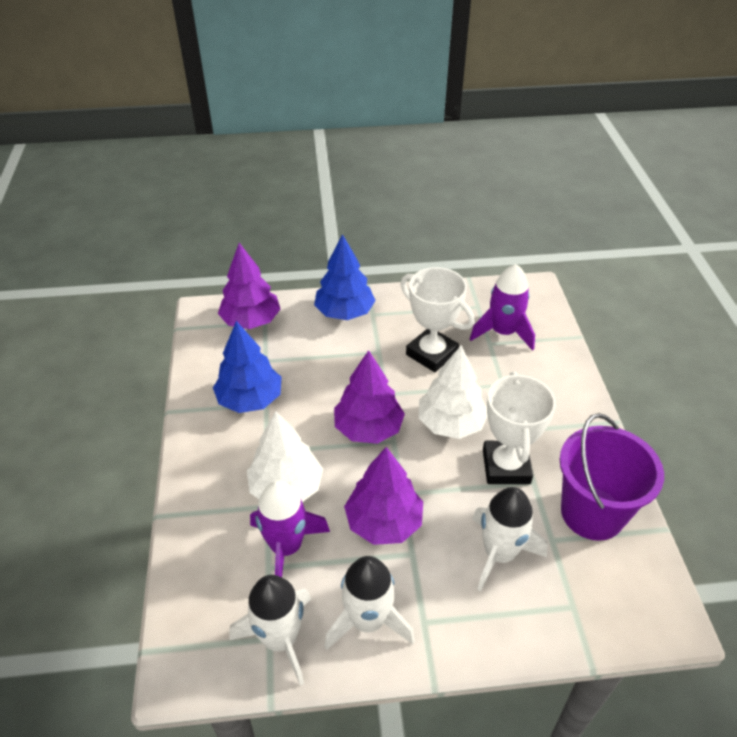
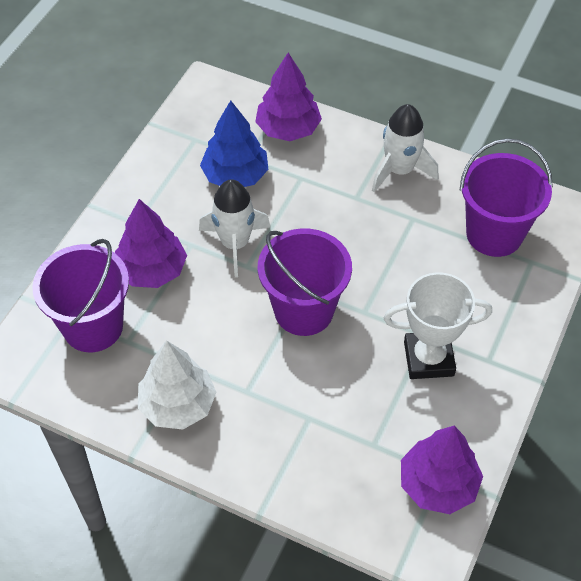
blue tree: [213,321,282,413] [314,234,376,320] = 2 -> [200,100,269,187] = 1
purple bucket: [560,413,664,541] = 1 -> [32,239,129,352] [258,229,352,336] [460,138,553,257] = 3
purple rocket: [250,480,330,577] [470,264,535,351] = 2 -> none = 0
white rocket: [230,575,311,686] [324,556,415,650] [472,487,548,592] = 3 -> [199,179,270,278] [372,104,439,192] = 2
white tree: [247,411,323,502] [419,345,487,439] = 2 -> [138,340,217,430] = 1
white trophy: [400,267,474,372] [483,371,556,484] = 2 -> [384,272,492,379] = 1

